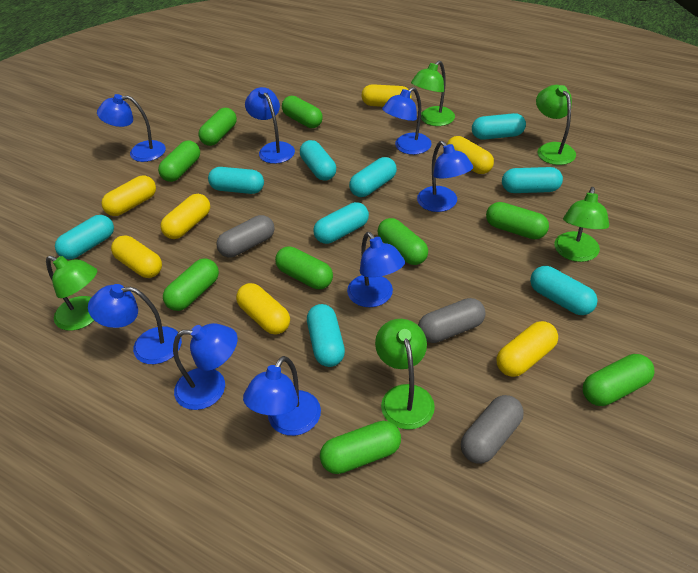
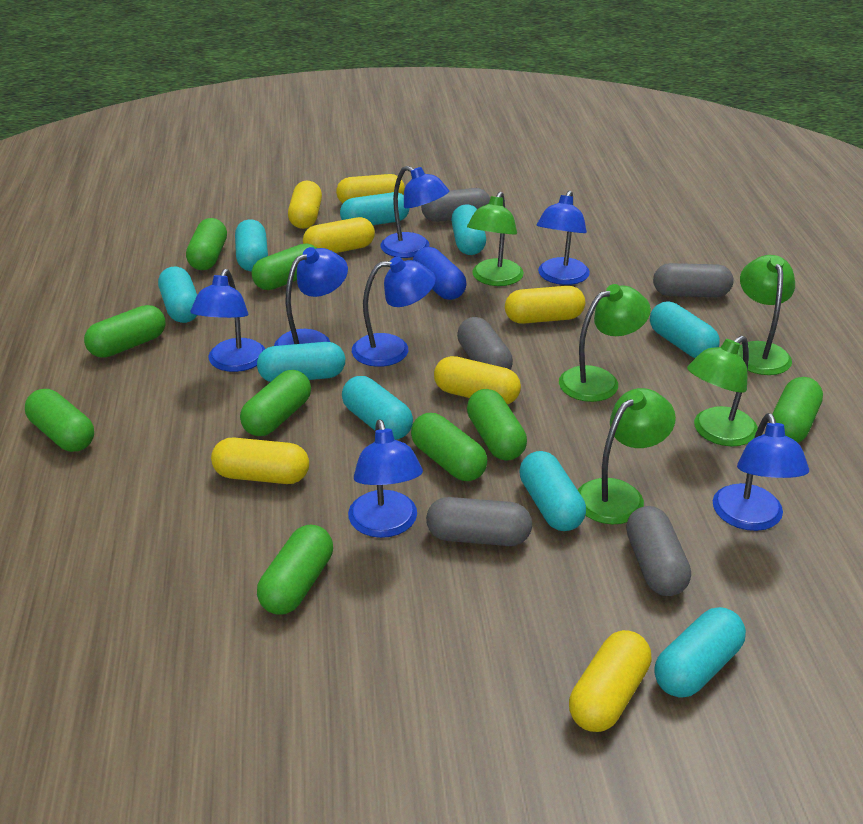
blue capsule: none = 0 -> [413,247,466,300] = 1
blue lamp: [88,284,182,364] [97,94,166,162] [173,323,238,410] [243,356,321,436] [245,87,295,164] [347,232,405,307] [382,87,432,155] [417,141,473,212] = 8 -> [190,269,265,372] [274,247,348,346] [348,419,423,538] [352,257,436,367] [380,166,449,258] [536,191,590,285] [713,413,809,531] = 7
grey capsule: [216,215,275,257] [418,298,486,343] [461,395,524,464] = 3 -> [421,188,490,222] [426,497,532,546] [457,317,513,370] [626,506,691,596] [653,263,733,297] = 5

